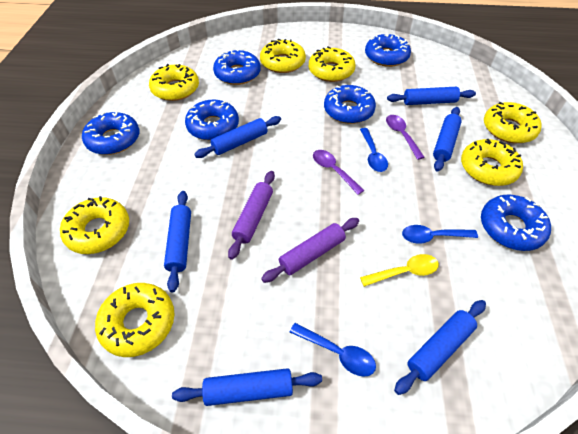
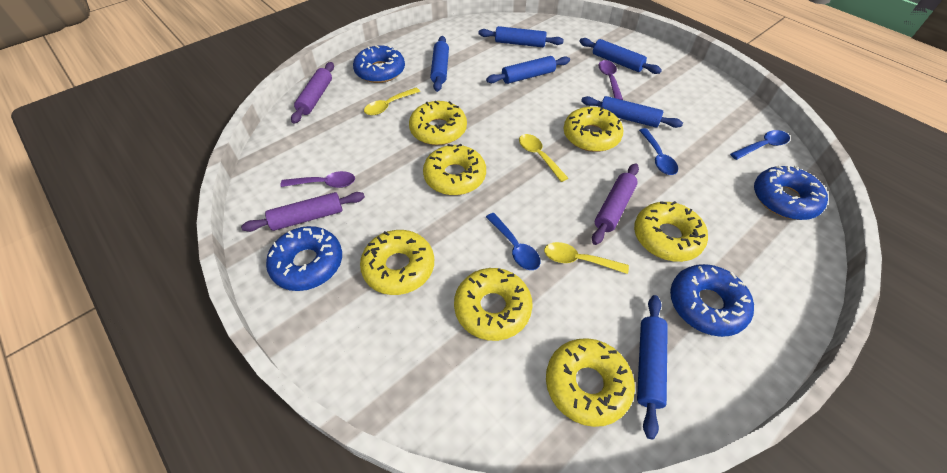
blue donut: [82,112,139,155] [185,100,239,140] [213,49,261,85] [324,85,376,124] [365,33,411,67] [481,195,551,251] = 6 -> [266,226,342,291] [353,45,405,83] [670,264,754,337] [754,165,828,220] = 4
purple rolling pin: [228,171,275,260] [261,218,359,283] = 2 -> [241,192,365,232] [291,62,334,124] [592,163,639,245] = 3
yellow spoon: [360,254,439,287] = 1 -> [364,87,420,115] [519,134,568,182] [544,242,629,274] = 3

